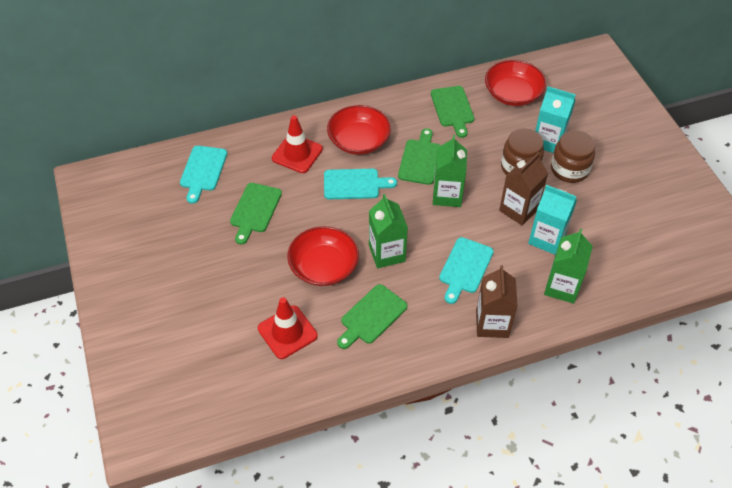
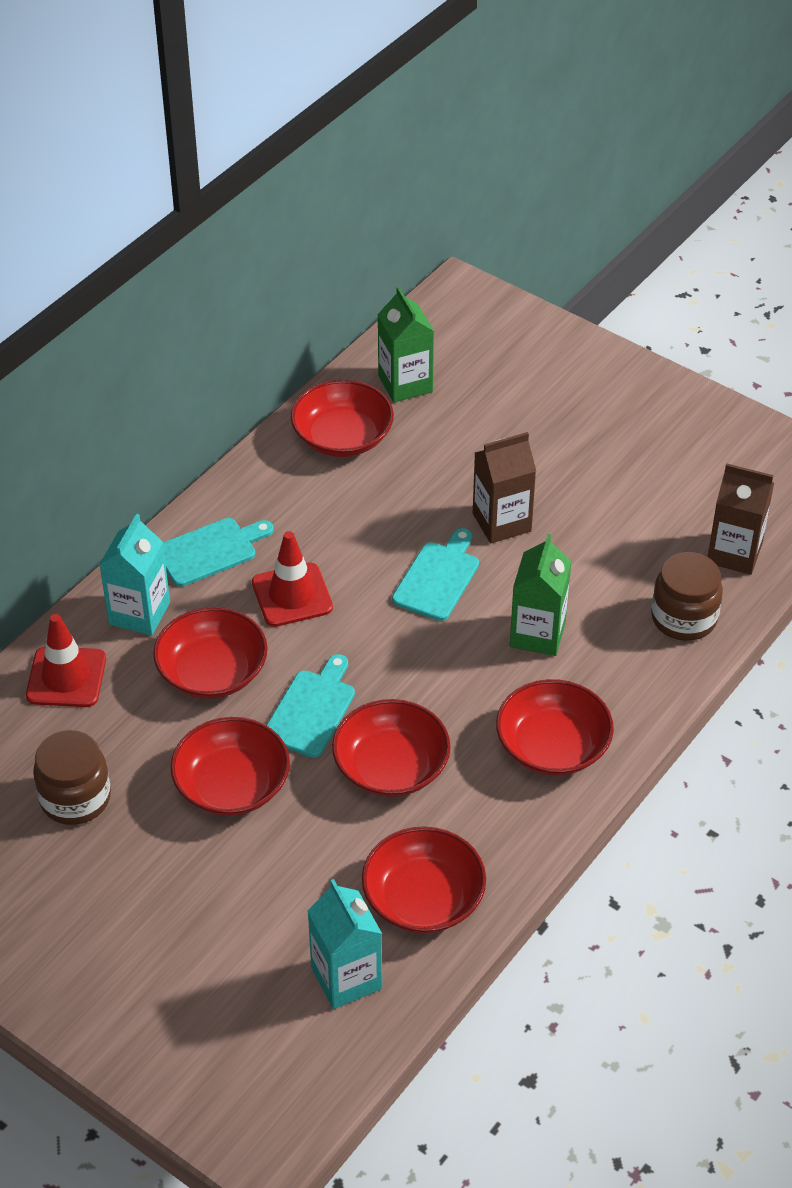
green carton: [369,194,408,268] [433,135,467,207] [544,228,593,304] = 3 -> [378,286,434,402] [510,534,572,656] = 2
green cutting board: [230,183,282,244] [337,284,407,349] [398,129,441,185] [431,86,474,138] = 4 -> none = 0
red bowl: [287,226,359,286] [327,105,391,155] [485,60,546,106] = 3 -> [153,607,268,698] [170,717,290,816] [291,380,394,457] [332,699,451,797] [362,826,486,933] [496,679,614,775] = 6

